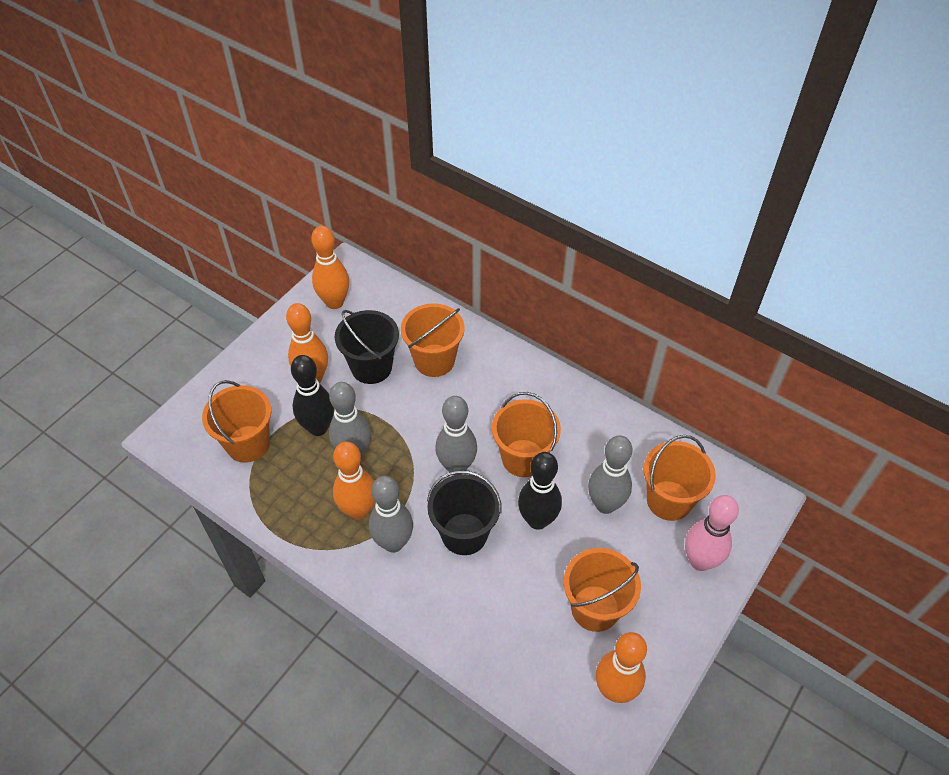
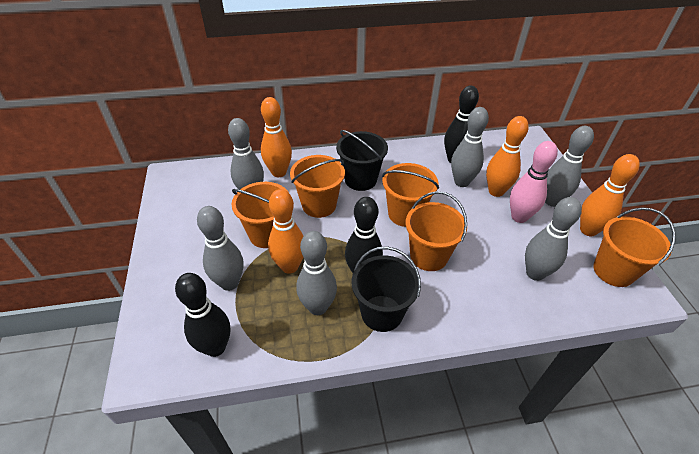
black bowling pin: [291,355,334,436] [518,452,562,530] = 2 -> [175,273,230,357] [345,197,383,273] [444,85,479,163] = 3
grey bowling pin: [329,382,371,458] [369,476,413,552] [435,396,477,475] [588,435,633,514] = 4 -> [197,206,243,291] [228,118,264,190] [296,231,337,315] [451,107,489,187] [525,197,582,281] [545,126,594,207] = 6

